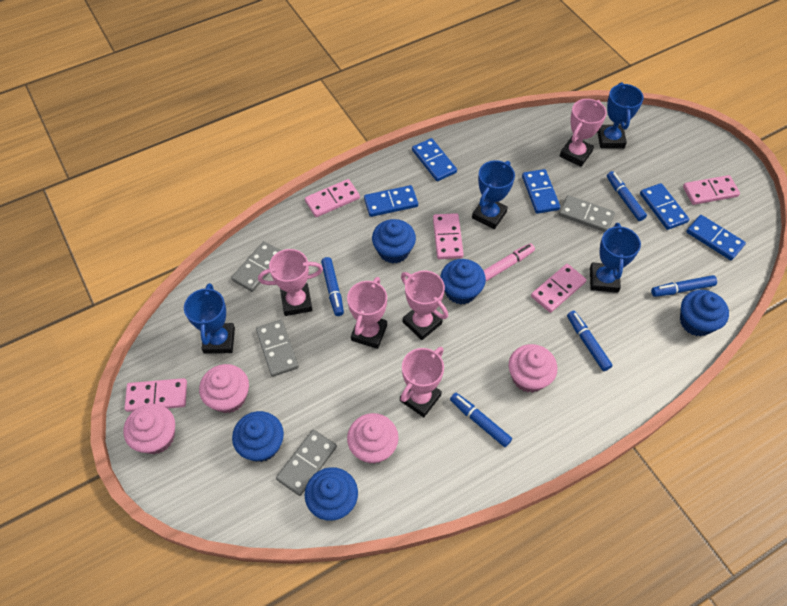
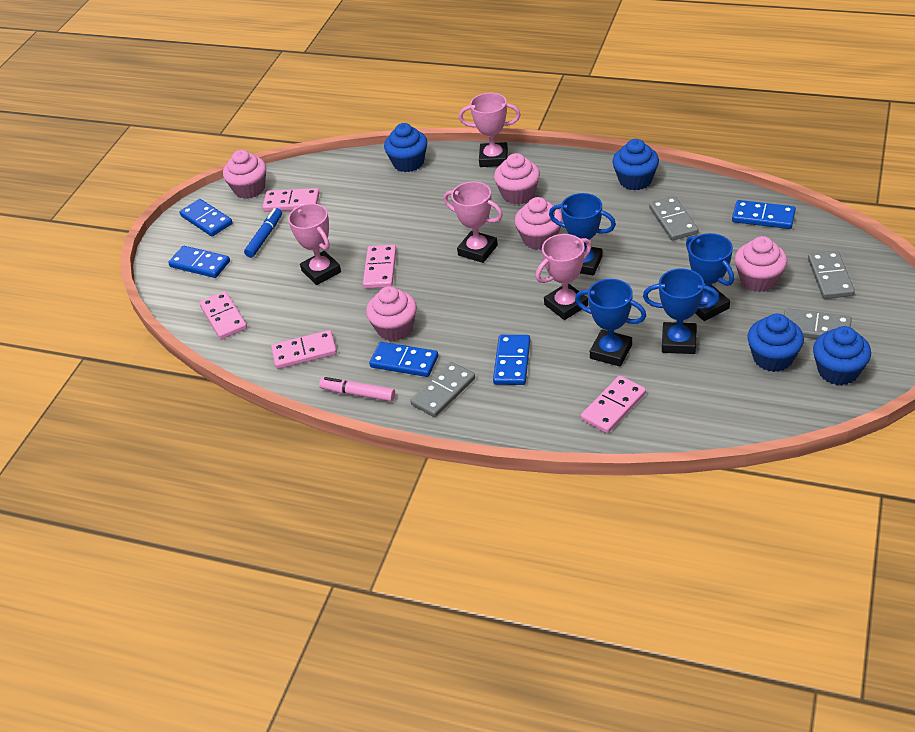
blue cupcake: [232,411,284,462] [305,467,358,521] [372,219,416,264] [440,259,486,305] [680,290,729,336] = 5 -> [384,123,427,172] [612,139,659,190] [747,314,804,372] [813,326,871,385] = 4
blue marker: [321,257,344,316] [450,393,512,447] [567,311,613,371] [607,171,647,221] [651,275,717,297] = 5 -> [244,208,282,258] = 1
pink cupcake: [123,404,175,454] [199,364,249,413] [347,413,399,464] [509,344,557,393] = 4 -> [223,150,266,199] [366,286,417,341] [494,153,540,204] [515,197,563,250] [735,236,787,292] = 5
pink trophy: [258,249,323,316] [347,277,387,349] [400,347,444,417] [401,270,448,340] [560,99,607,167] = 5 -> [288,203,341,285] [444,181,503,263] [459,93,521,167] [536,234,592,320] = 4

